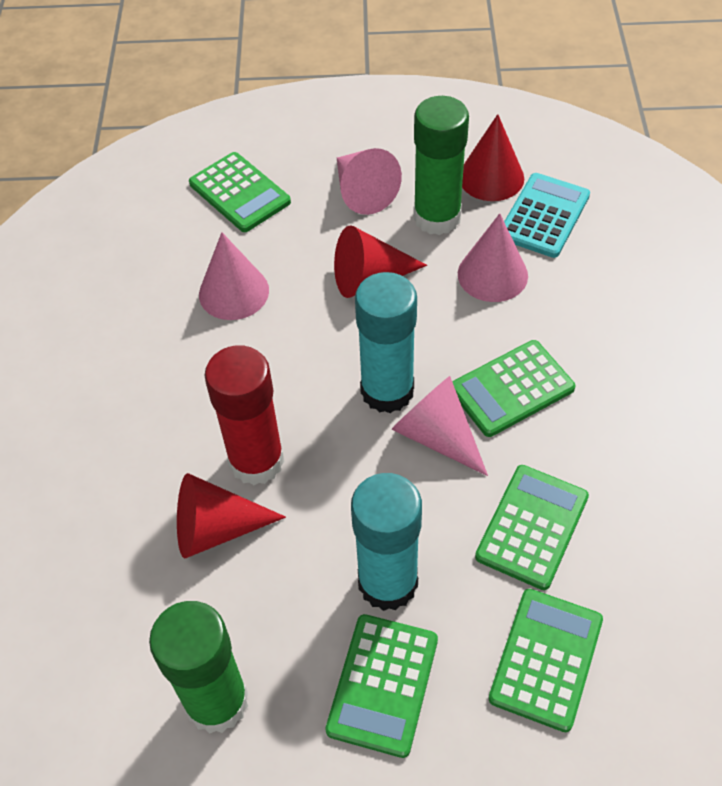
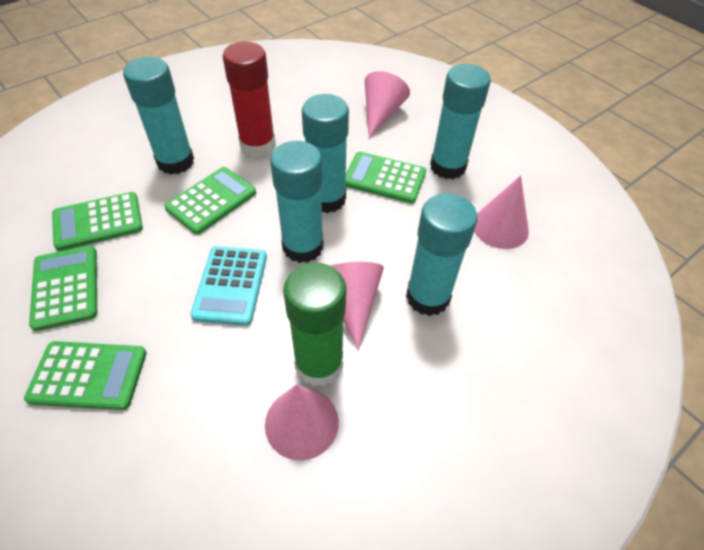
green glue stick: [149,601,249,734] [413,96,469,235] = 2 -> [283,263,346,386] = 1
red cone: [177,473,286,558] [334,225,427,298] [462,114,524,201] = 3 -> none = 0
turquoise glue stick: [351,473,422,611] [355,272,417,413] = 2 -> [123,57,194,174] [270,141,324,263] [302,94,349,213] [406,193,477,316] [430,64,491,179] = 5

